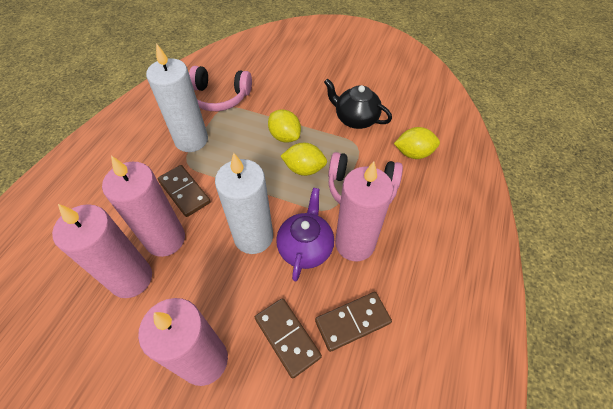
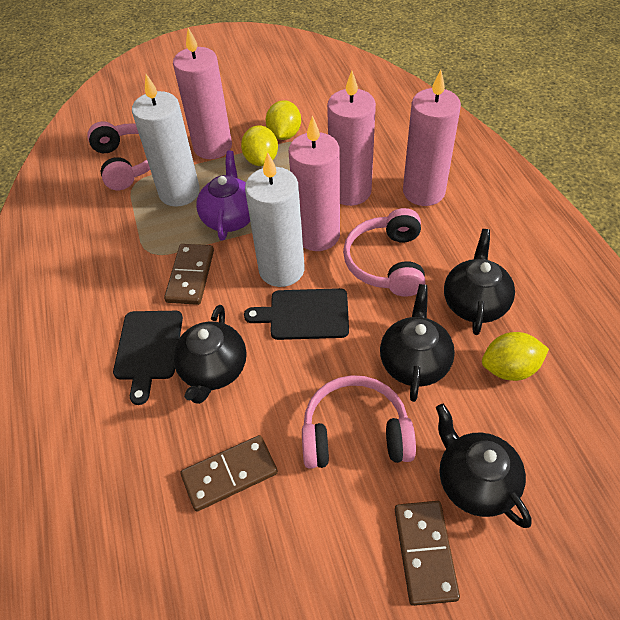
black cutting board: none = 0 -> [113,311,183,405] [244,288,349,340] = 2
black teapot: [324,78,392,129] = 1 -> [173,305,247,404] [380,284,455,402] [436,404,532,528] [444,229,515,335] = 4
pink headphones: [189,66,252,111] [328,152,403,204] = 2 -> [87,121,150,190] [302,375,416,469] [343,208,425,297] = 3

